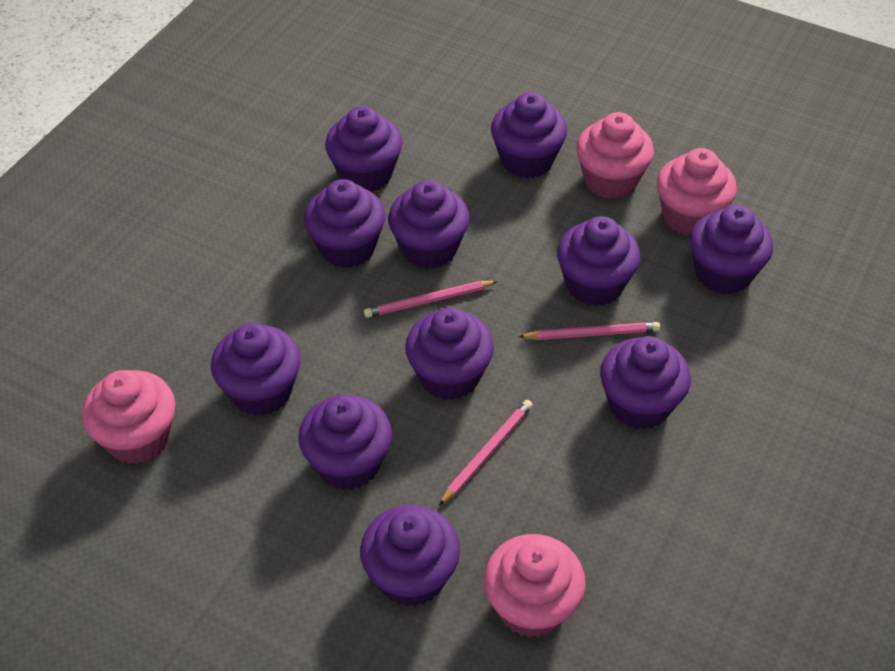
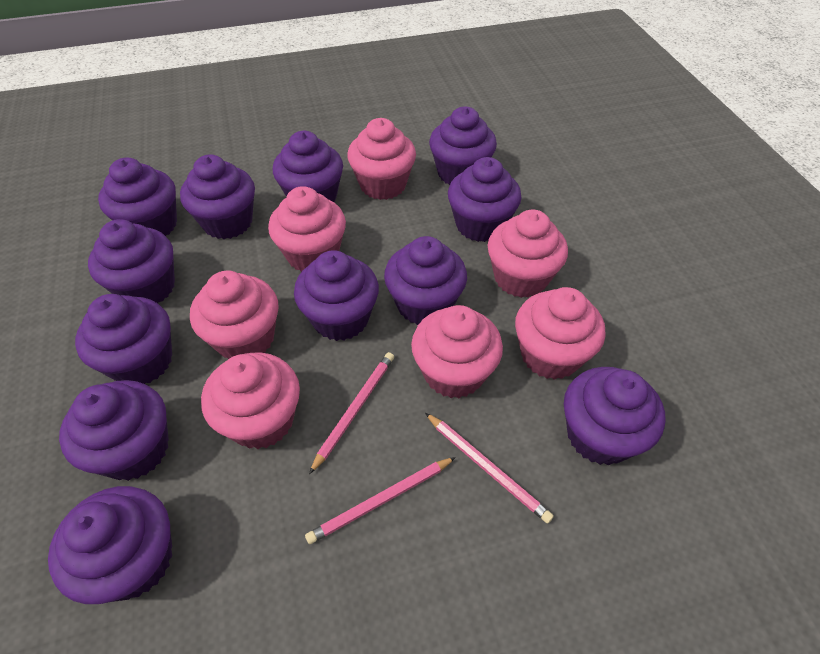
pink cupcake: [82,370,175,464] [484,534,586,638] [576,112,654,199] [657,148,737,235] = 4 -> [190,271,279,359] [201,352,300,449] [268,186,346,272] [347,118,416,200] [411,305,503,398] [488,210,568,298] [515,287,605,380] = 7
purple cupcake: [211,323,300,416] [298,395,392,490] [304,179,385,268] [325,106,402,192] [360,505,460,607] [388,180,469,269] [405,308,494,400] [491,92,567,179] [557,216,640,306] [600,336,691,430] [690,205,773,294] = 11 -> [48,486,172,604] [59,380,169,481] [75,294,172,384] [88,219,175,303] [98,157,177,236] [180,154,255,239] [273,131,343,203] [294,250,379,341] [384,236,467,325] [429,106,497,185] [448,157,521,242] [564,367,665,465] = 12

